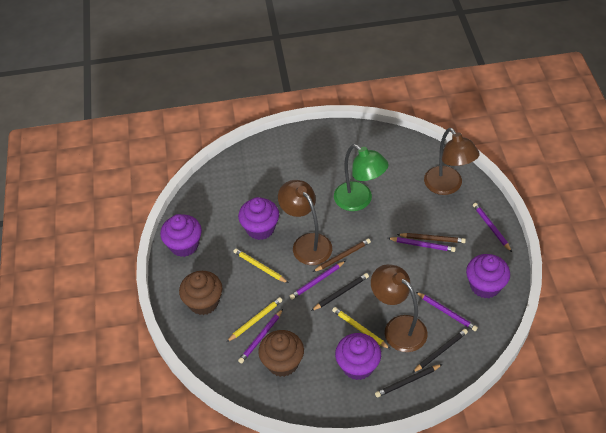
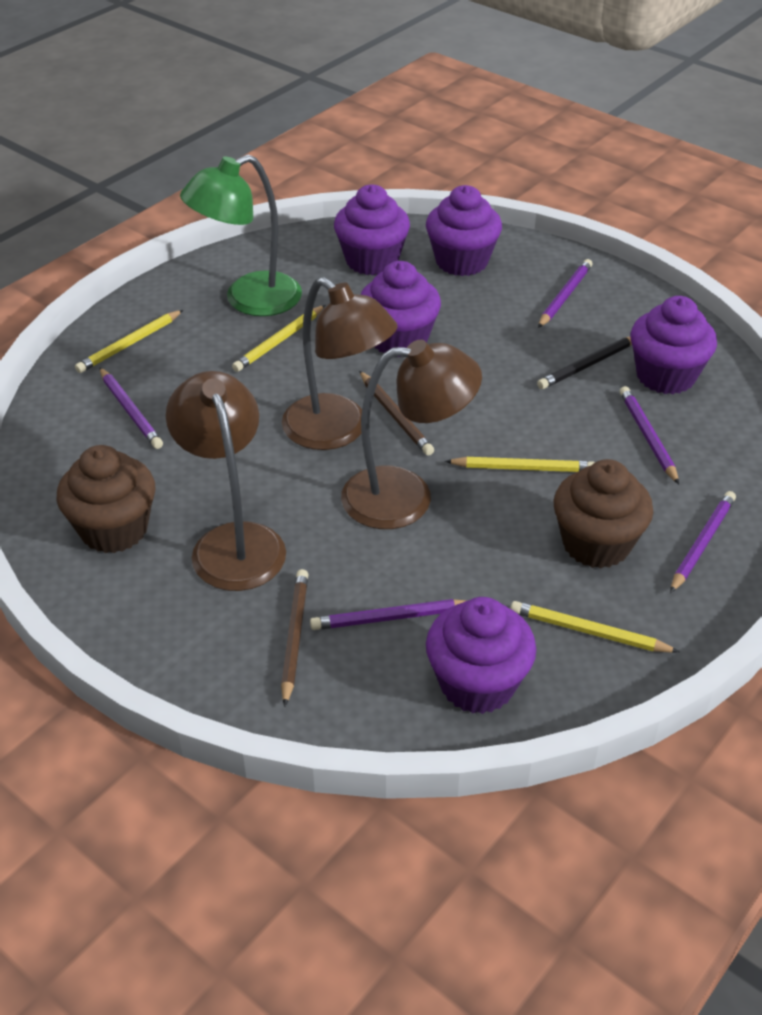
black pencil: [311,273,369,311] [375,364,442,398] [412,329,468,373] = 3 -> [537,336,632,389] = 1
purple cupcake: [160,214,202,257] [238,197,279,240] [335,333,381,380] [466,254,510,298] = 4 -> [334,185,410,275] [361,261,441,357] [426,185,502,276] [426,597,536,714] [631,296,717,394] = 5
yellow pencil: [227,297,282,342] [233,249,288,283] [332,307,390,349] = 3 -> [75,310,183,373] [232,305,325,372] [445,457,595,472] [510,601,680,653] = 4

